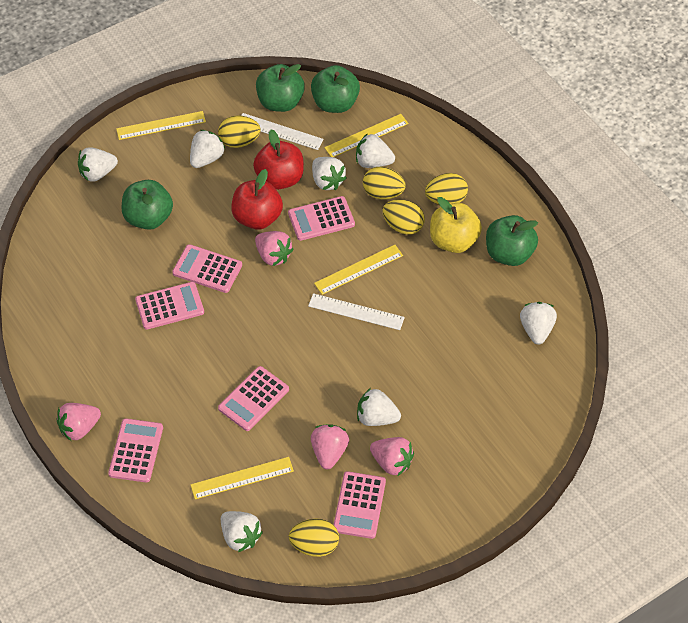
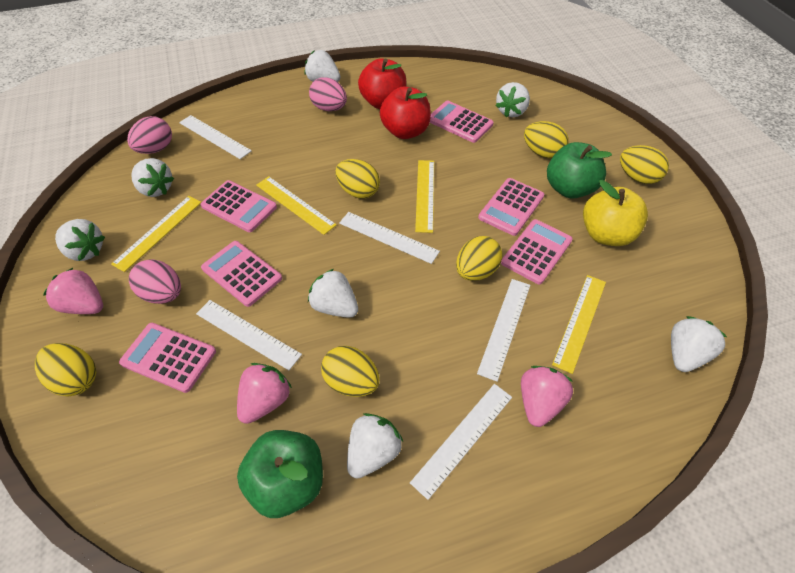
green apple: [122,180,173,230] [256,64,305,112] [311,65,360,113] [486,215,538,266] = 4 -> [237,430,323,518] [547,142,612,199] = 2
pink egg: none = 0 -> [127,116,172,154] [129,259,181,304] [309,77,347,111] = 3
pink strawberry: [57,403,101,441] [255,231,293,266] [311,424,349,469] [370,437,414,476] = 4 -> [43,268,103,314] [237,363,292,424] [521,366,573,427] = 3
white ruler: [241,113,324,150] [308,293,405,330] = 2 -> [179,115,252,159] [196,300,302,370] [339,212,440,264] [410,384,512,500] [477,279,530,382] = 5
yellow egg: [218,116,261,148] [289,519,339,557] [363,167,406,200] [382,199,425,235] [425,173,468,205] = 5 -> [35,343,96,397] [321,346,380,397] [335,159,380,198] [456,236,502,281] [524,121,569,159] [620,145,669,184] = 6

